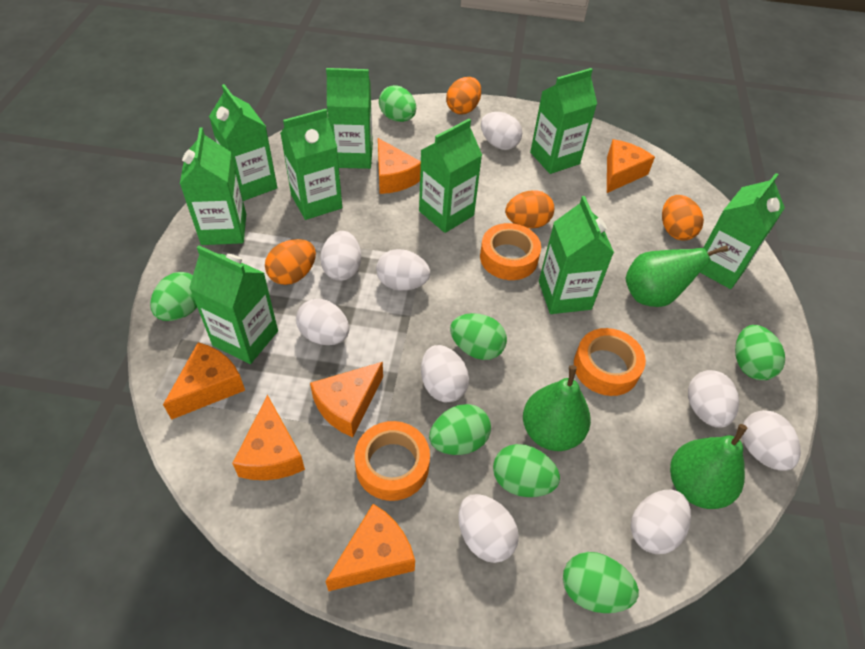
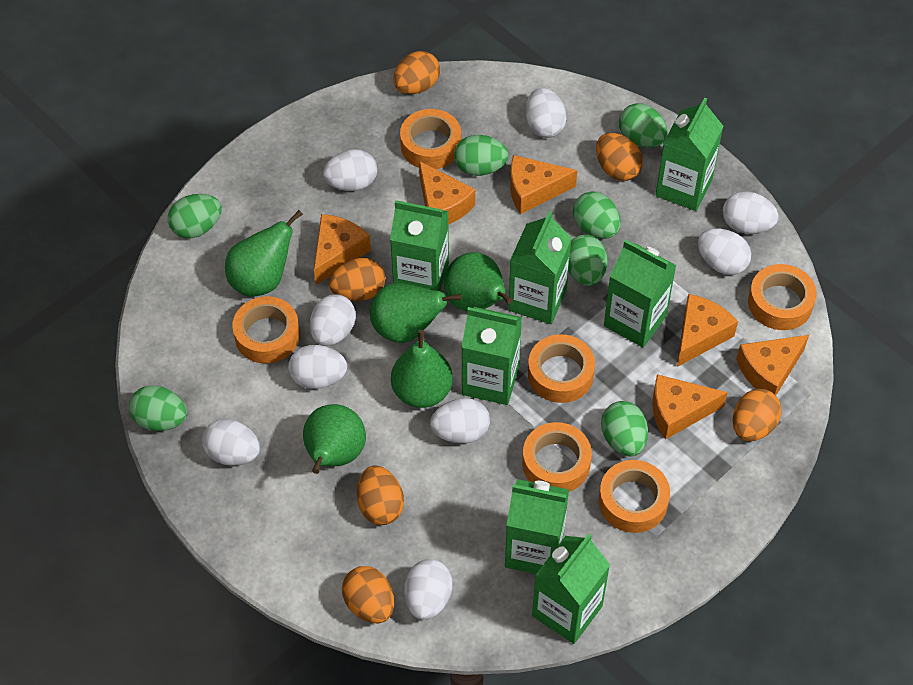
green carton: [180,127,246,245] [189,245,278,364] [209,84,277,201] [280,109,342,220] [326,68,373,169] [419,119,482,233] [530,68,597,174] [539,196,614,314] [700,173,785,289] = 9 -> [390,200,449,291] [462,307,522,405] [505,479,569,574] [508,211,572,324] [532,534,610,644] [604,240,677,347] [655,98,723,211] = 7
green pear: [523,365,591,451] [626,245,728,307] [670,424,748,509] = 3 -> [225,210,303,297] [303,404,366,474] [370,283,462,343] [391,330,453,408] [444,252,513,311] = 5
orange egg: [265,239,316,285] [446,77,481,115] [505,190,554,229] [662,195,704,241] = 4 -> [329,258,386,301] [342,566,394,624] [357,465,404,525] [393,51,440,94] [596,133,643,181] [733,389,782,441] = 6
orange tape: [355,421,430,501] [480,223,541,280] [574,328,646,396] = 3 -> [232,296,300,364] [400,109,461,169] [522,422,592,492] [528,334,595,403] [599,460,670,533] [748,264,816,330] = 6

